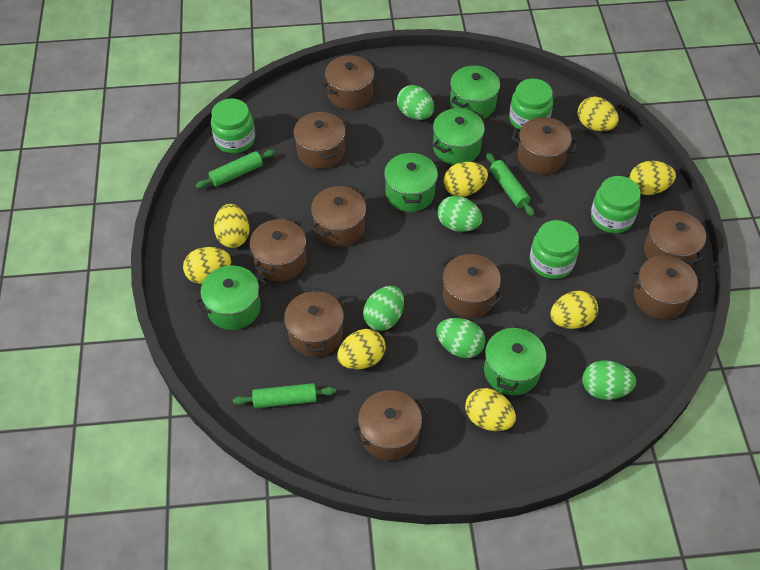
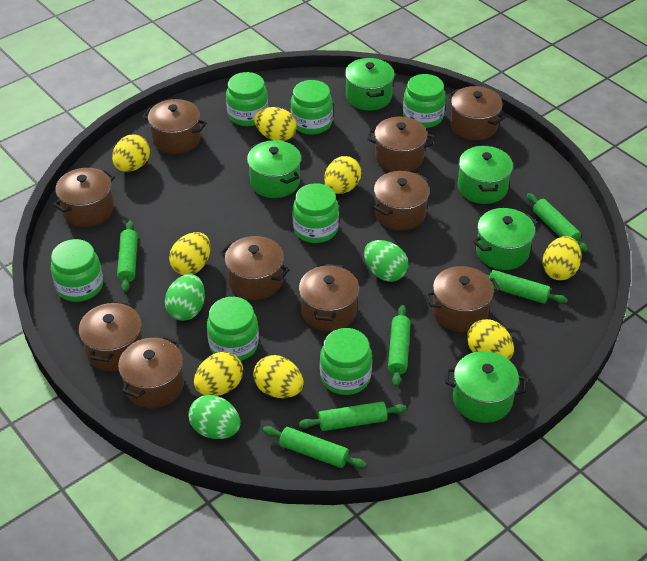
green egg: [363,286,404,331] [397,85,434,120] [436,318,485,358] [438,196,483,232] [582,360,636,400] = 5 -> [165,274,205,321] [188,395,241,439] [364,240,408,282] = 3
green jar: [211,98,255,153] [509,79,553,129] [530,220,579,279] [591,176,641,233] = 4 -> [51,239,103,302] [207,297,259,361] [226,72,268,126] [291,80,333,134] [293,183,339,243] [320,328,372,395] [403,74,446,128] = 7
green rolling pin: [196,150,275,189] [233,383,336,408] [486,153,535,216] = 3 -> [117,221,138,292] [262,426,367,469] [299,402,407,431] [388,305,411,387] [485,270,568,304] [527,193,588,252] = 6

